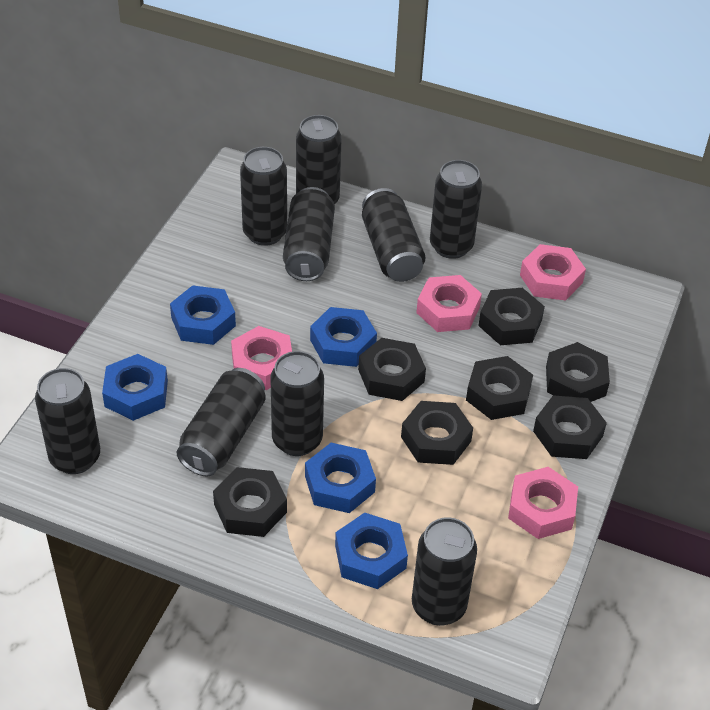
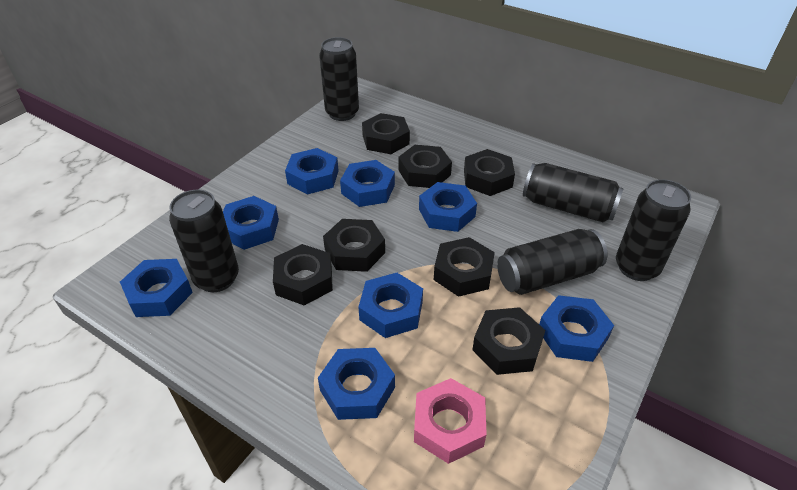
black can: [35,368,100,474] [176,368,266,476] [240,147,287,246] [270,351,324,456] [283,187,335,281] [296,115,342,204] [362,188,425,282] [412,517,477,626] [430,160,482,259] = 9 -> [169,190,239,292] [319,37,359,121] [497,229,607,295] [523,163,624,222] [616,179,691,281] = 5
blue nut: [102,354,168,421] [170,285,236,345] [305,443,376,513] [310,307,377,367] [335,513,408,589] = 5 -> [120,259,193,317] [223,196,279,250] [285,148,339,195] [318,348,395,420] [340,160,395,207] [358,273,423,338] [419,182,477,232] [539,295,614,362] = 8
pink nut: [231,326,292,390] [416,275,482,332] [508,467,578,539] [520,244,586,301] = 4 -> [414,378,487,464] = 1

